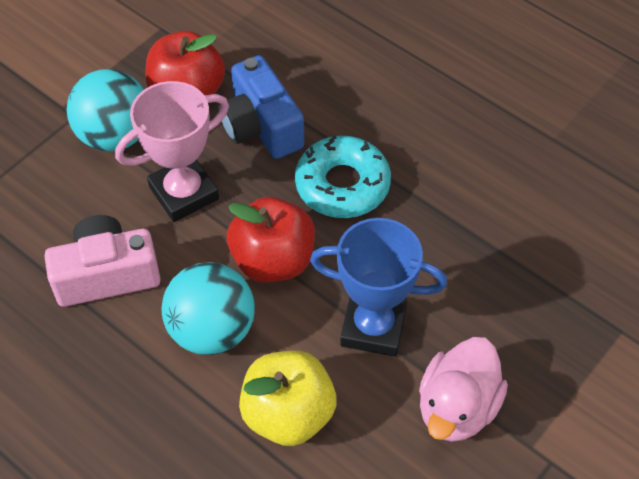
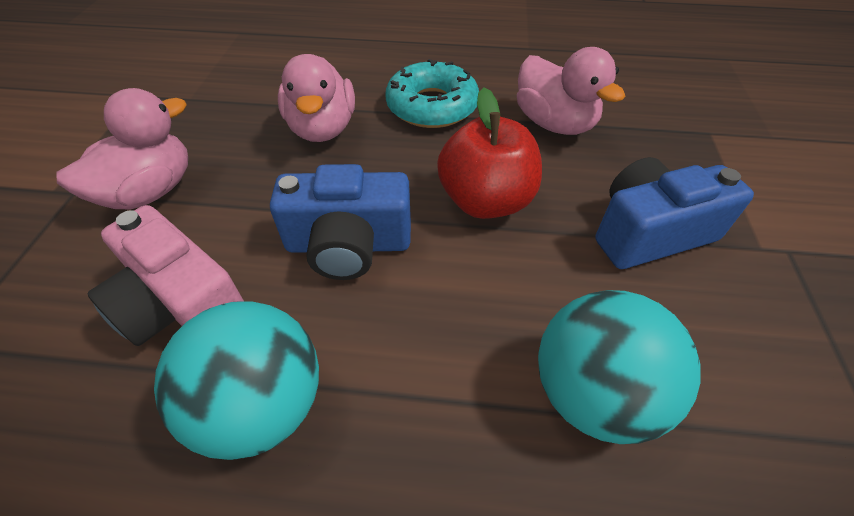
blue camera: [218,55,304,159] = 1 -> [270,164,411,280] [595,157,754,269] = 2
blue trophy: [310,218,447,357] = 1 -> none = 0
pink duck: [419,337,508,442] = 1 -> [56,88,188,209] [278,54,355,142] [517,47,625,135] = 3
pink trophy: [115,81,229,222] = 1 -> none = 0
red apple: [145,31,225,95] [227,197,315,283] = 2 -> [437,88,542,219] = 1
yellow apple: [239,351,337,446] = 1 -> none = 0

